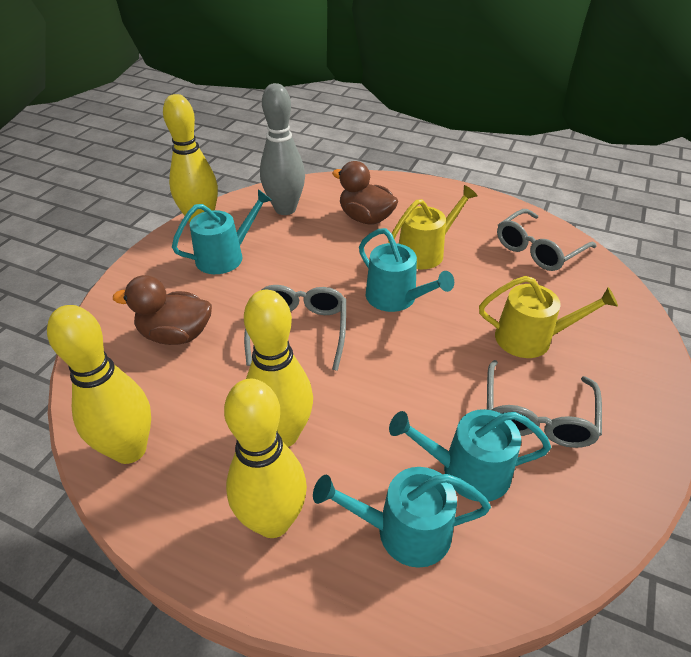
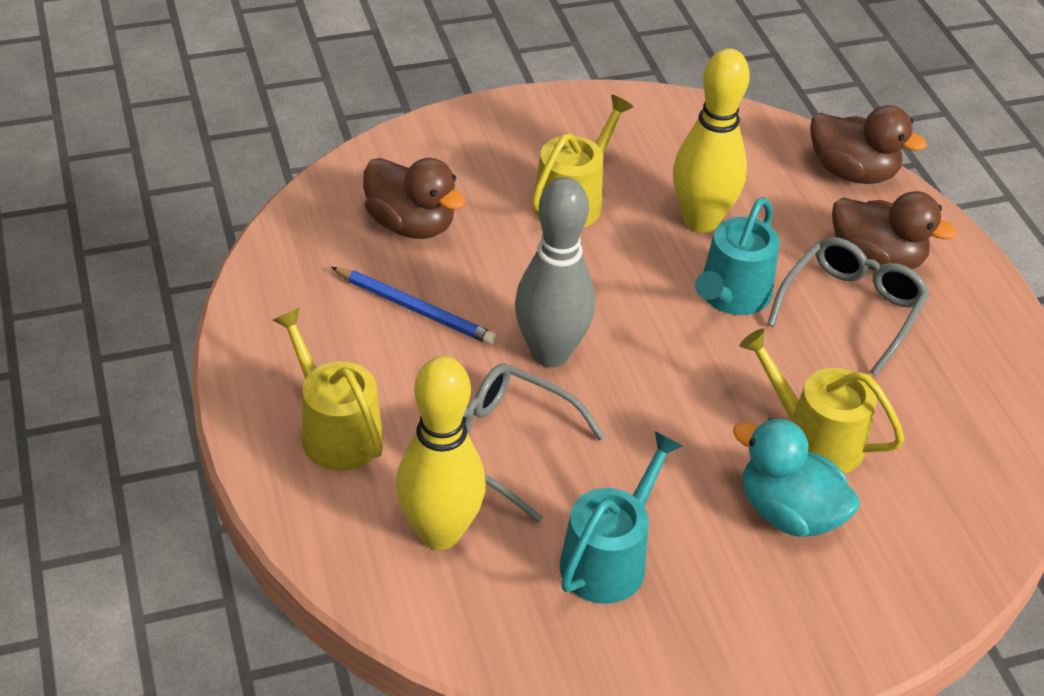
blue pencil: none = 0 -> [331,267,497,345] = 1
brown duck: [113,275,212,345] [332,161,398,225] = 2 -> [363,158,466,239] [810,105,927,184] [832,191,957,270] = 3
grey glasses: [244,285,346,371] [487,360,602,448] [497,209,596,271] = 3 -> [463,364,605,522] [767,237,930,376] = 2
turquoise duck: none = 0 -> [733,418,860,537] = 1
turquoise watering can: [172,189,272,274] [313,467,491,568] [359,228,454,312] [389,409,551,502] = 4 -> [560,431,683,604] [695,197,780,315] = 2
yellow bowling pin: [47,305,151,464] [163,94,218,223] [224,379,307,538] [244,290,313,447] = 4 -> [396,356,486,550] [673,48,750,233] = 2
yellow watering can: [388,185,478,269] [479,276,618,358] = 2 -> [273,308,383,471] [532,95,634,227] [739,329,905,474] = 3

